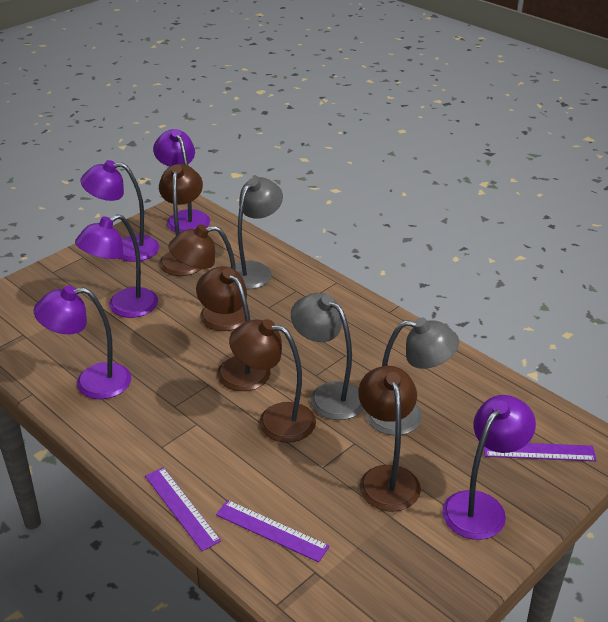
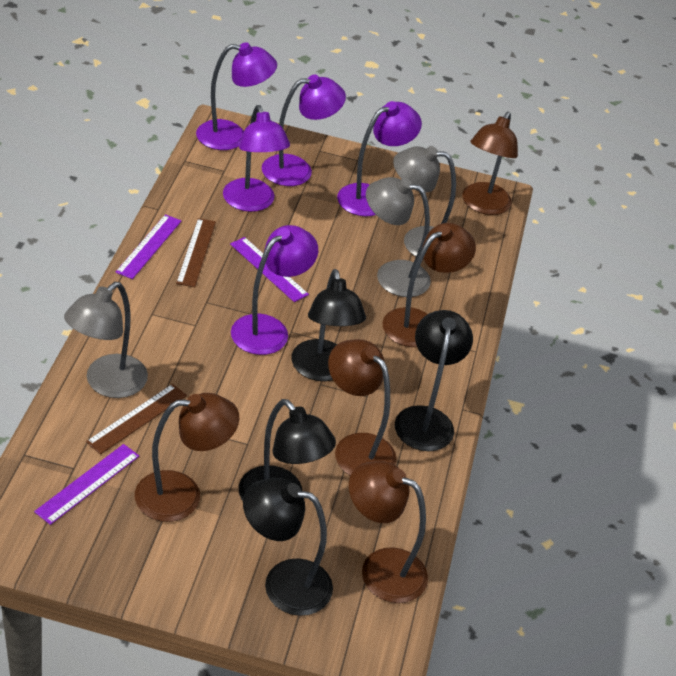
black lamp: none = 0 -> [239,399,336,501] [243,478,333,616] [292,269,366,381] [395,310,473,451] = 4
brown ruler: none = 0 -> [86,384,187,455] [176,218,216,287] = 2

